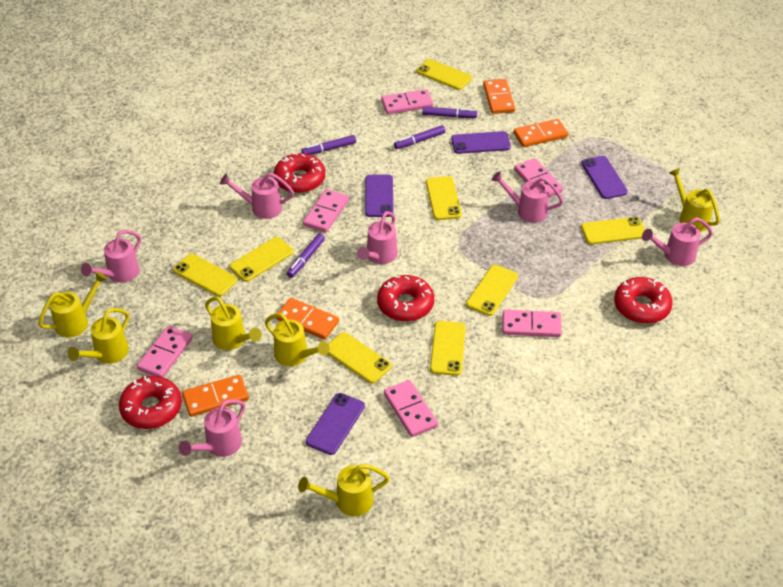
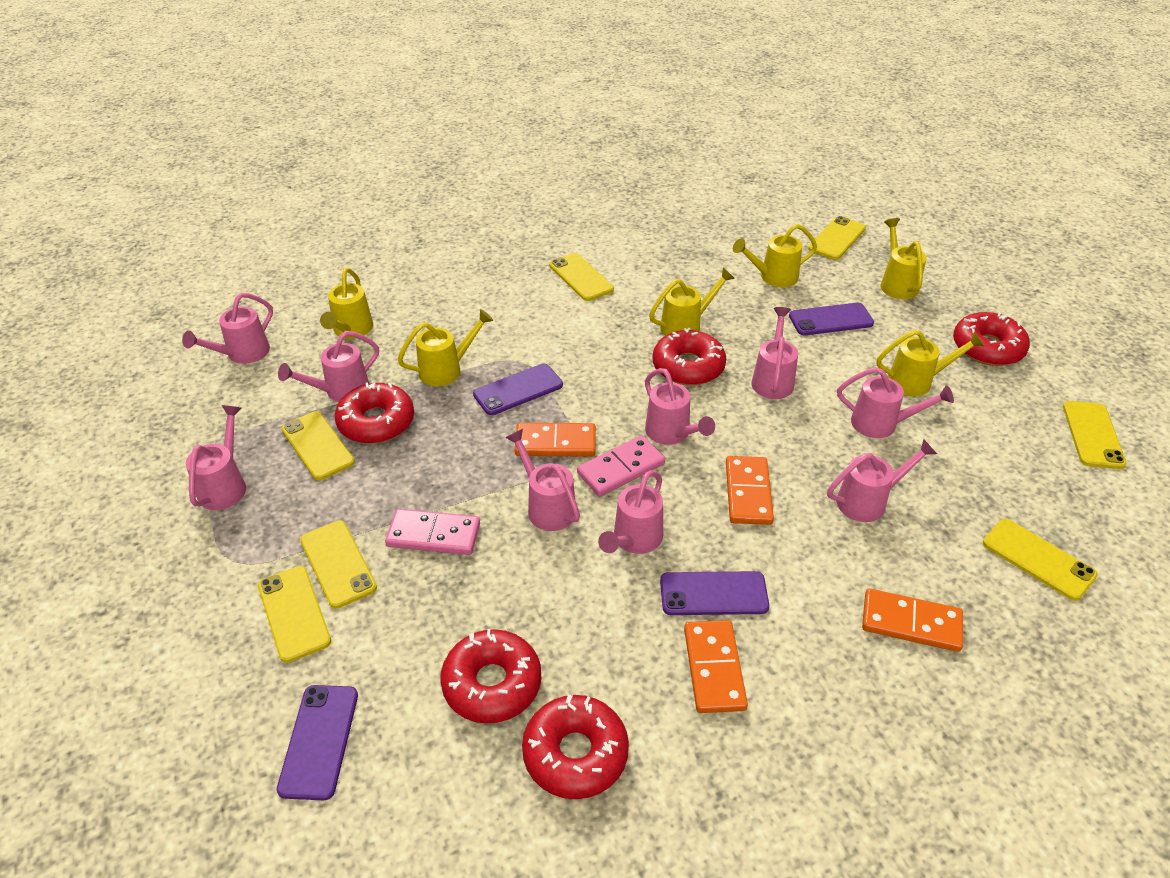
pink domino: [137,326,193,377] [303,189,349,233] [381,89,433,114] [384,380,438,437] [503,310,562,337] [514,158,563,197] = 6 -> [385,509,480,555] [577,435,665,497] = 2
pink watering can: [81,230,141,283] [179,399,245,457] [220,173,294,219] [357,211,398,264] [491,171,563,223] [642,217,713,266] = 6 -> [182,293,273,364] [186,405,246,510] [278,331,379,402] [505,429,580,531] [598,470,663,554] [645,368,715,445] [751,307,798,399] [827,439,937,522] [837,367,954,438] = 9
purple marker: [287,234,325,278] [302,135,356,155] [394,125,446,149] [422,107,477,118] = 4 -> none = 0
red donut: [119,376,182,429] [274,153,325,193] [377,275,434,322] [614,277,673,324] = 4 -> [335,383,414,444] [440,629,541,724] [522,695,629,799] [652,328,726,385] [953,312,1030,366] = 5
yellow phone: [173,254,238,296] [230,237,294,282] [328,332,392,384] [416,59,472,90] [426,176,462,220] [430,321,466,376] [466,265,518,316] [581,217,645,244] = 8 -> [258,566,331,663] [282,411,355,480] [300,521,377,608] [549,253,614,301] [808,216,866,260] [983,519,1097,601] [1063,401,1127,469] = 7

